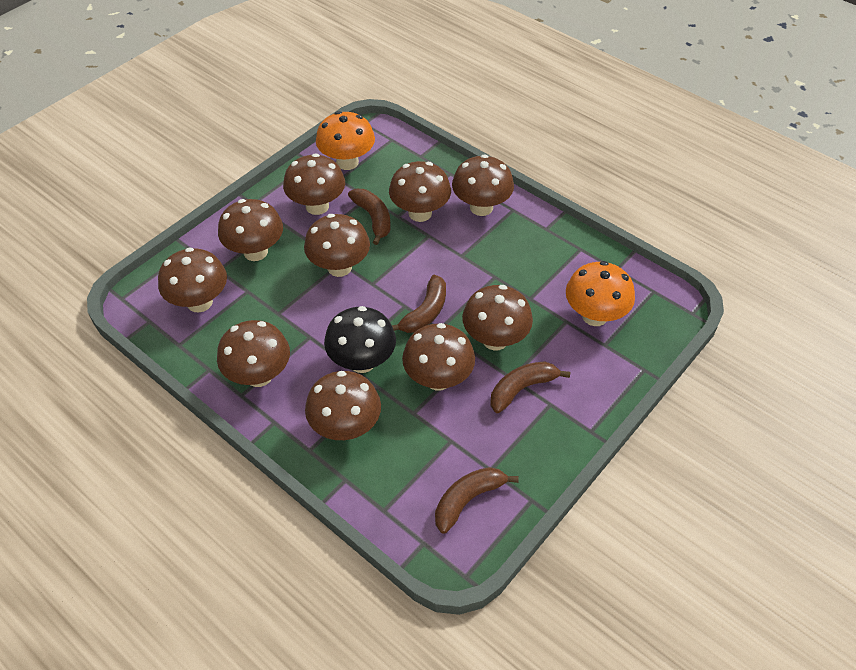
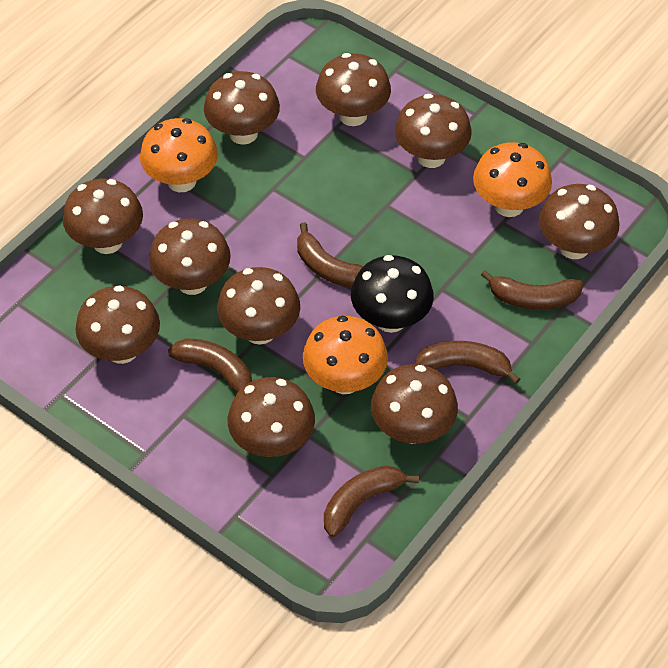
brown banana: [348,189,391,245] [392,275,446,333] [435,467,519,534] [490,361,570,413] = 4 -> [168,338,252,393] [297,222,363,288] [324,466,419,537] [415,341,520,384] [481,270,583,310] = 5
orange mushroom: [316,111,375,170] [566,261,635,326] = 2 -> [140,118,218,192] [303,316,388,394] [473,142,552,217] = 3

